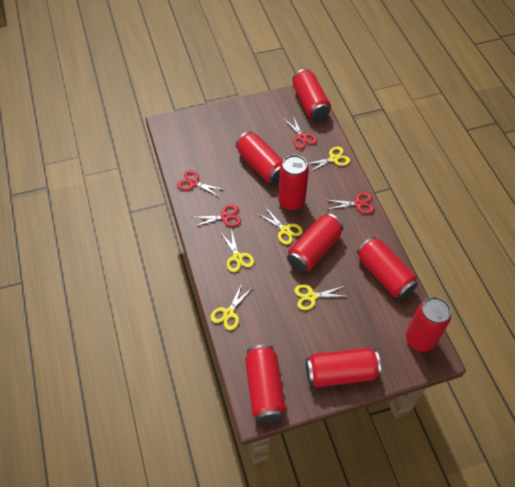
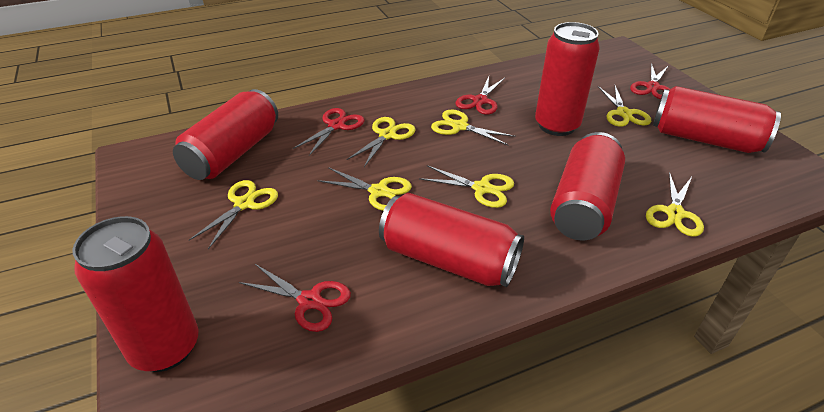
red can: [236,131,283,184] [245,345,286,423] [278,155,309,211] [287,213,343,272] [292,69,331,121] [306,348,381,387] [357,237,418,299] [406,297,451,352] = 8 -> [72,216,199,372] [173,89,278,180] [379,193,524,287] [535,22,600,136] [550,132,625,241] [653,86,781,153] = 6
yellow scissors: [211,283,253,330] [221,229,254,272] [258,208,303,245] [294,284,346,310] [307,147,350,172] = 5 -> [189,180,278,249] [318,167,412,211] [347,117,416,167] [419,165,514,208] [431,110,516,145] [598,85,651,127] [646,172,704,237] = 7

